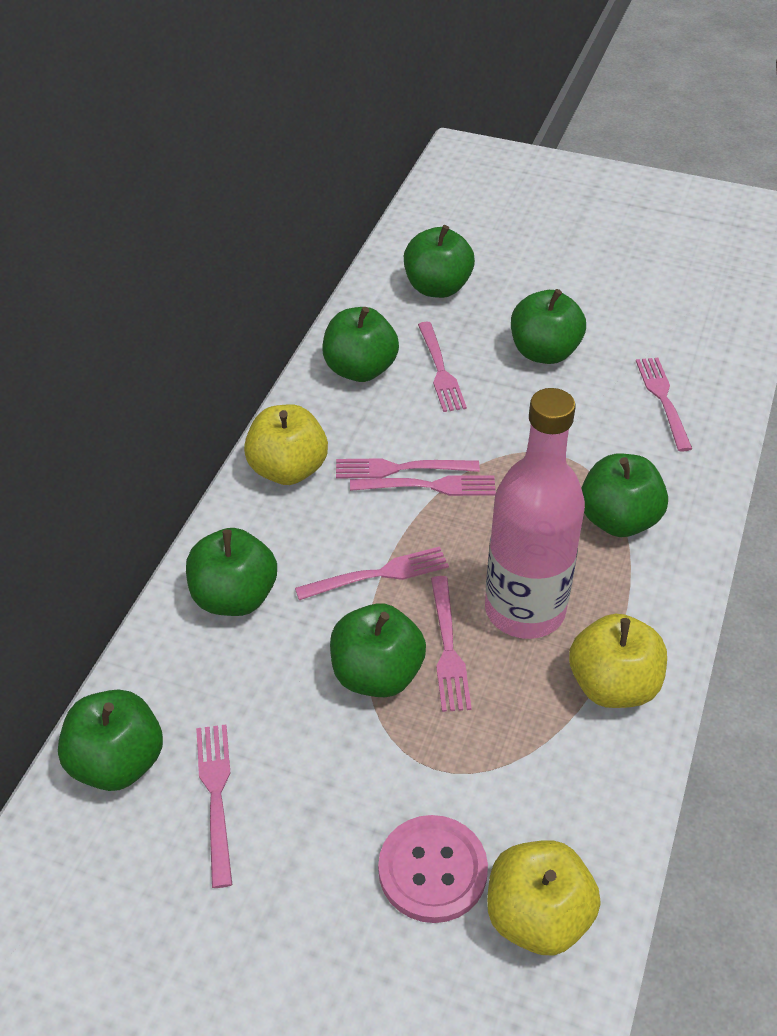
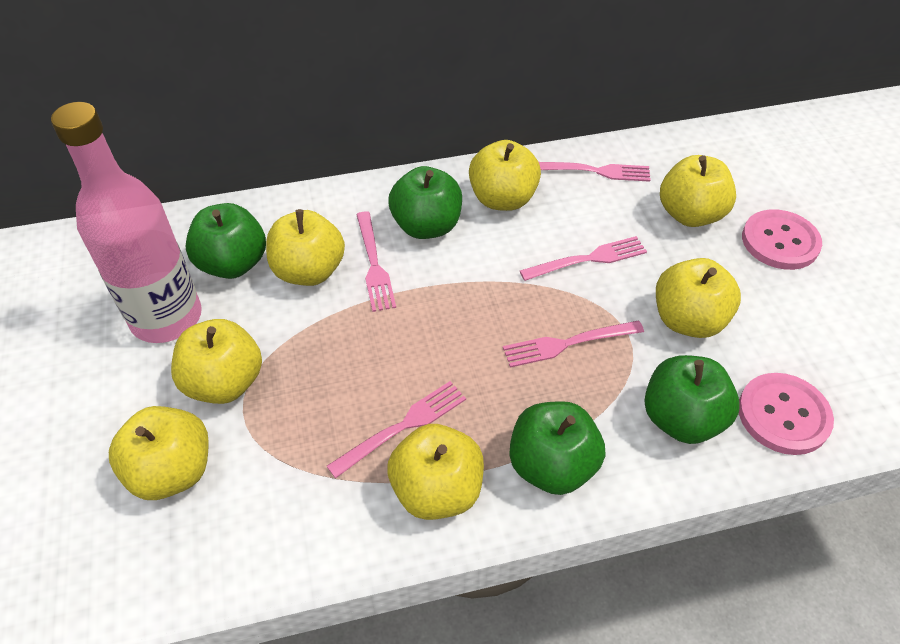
green apple: [58,690,163,791] [186,528,277,616] [322,307,399,382] [330,603,426,697] [404,225,475,298] [511,289,586,364] [581,454,668,537] = 7 -> [185,203,266,279] [388,166,462,239] [510,401,605,495] [644,355,740,444] = 4
pink button: [378,815,488,923] = 1 -> [739,373,834,455] [742,209,822,270] = 2
pink fork: [196,724,232,888] [295,547,449,600] [336,458,480,478] [350,475,496,496] [418,322,467,412] [431,576,472,712] [636,358,692,452] = 7 -> [327,381,466,478] [356,211,396,312] [503,321,644,368] [520,236,647,281] [539,162,651,182] = 5
yellow apple: [244,404,328,485] [487,840,601,956] [569,614,667,708] = 3 -> [109,406,209,500] [171,319,262,404] [266,209,345,286] [387,424,484,520] [469,140,541,211] [656,258,741,338] [660,155,736,227] = 7

